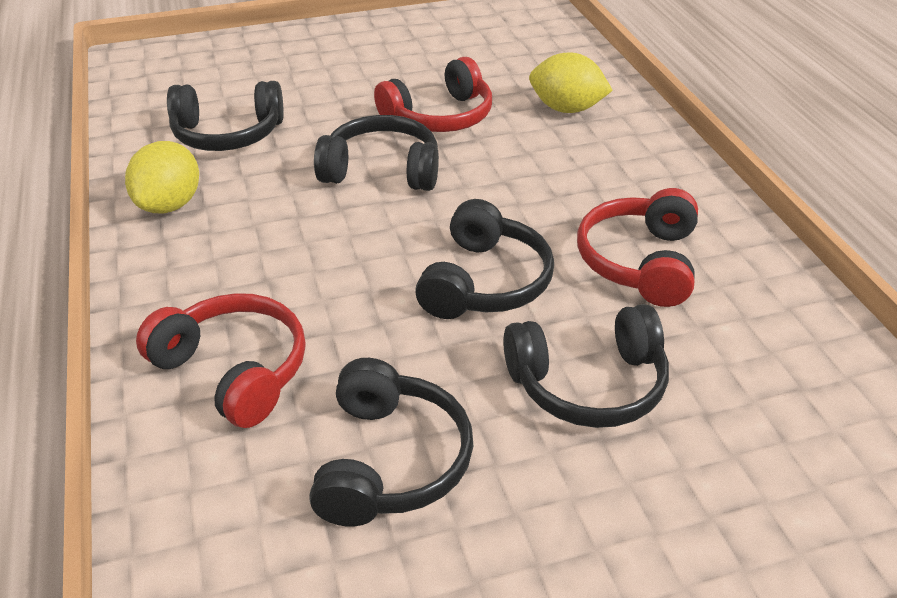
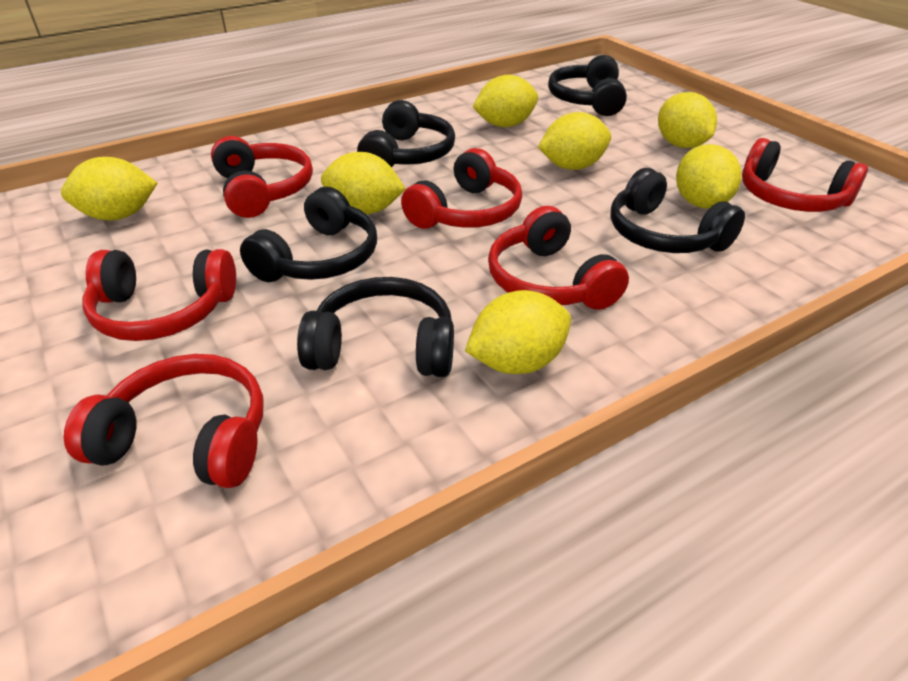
red headphones: [136,293,306,428] [374,57,492,132] [577,188,698,307] = 3 -> [64,354,264,488] [82,249,236,341] [211,136,313,218] [401,148,522,229] [488,206,629,310] [742,138,868,212] = 6
yellow lemon: [125,141,199,213] [529,52,613,113] = 2 -> [61,157,157,221] [321,152,406,214] [465,290,571,374] [473,75,538,127] [538,112,611,170] [658,92,717,148] [676,144,741,209] = 7

